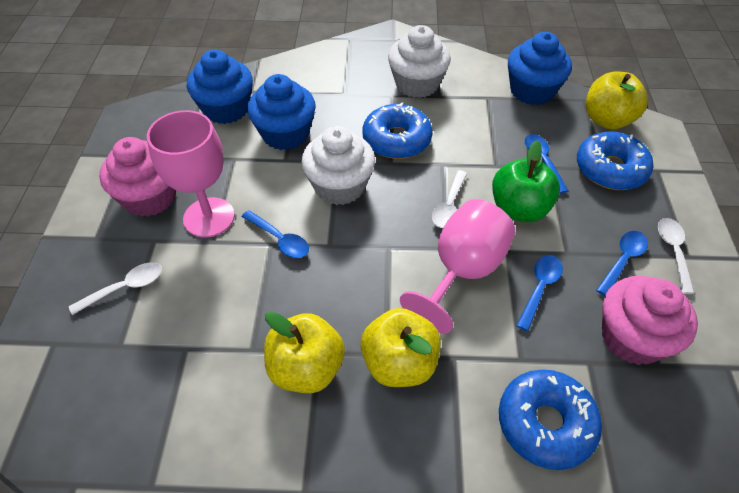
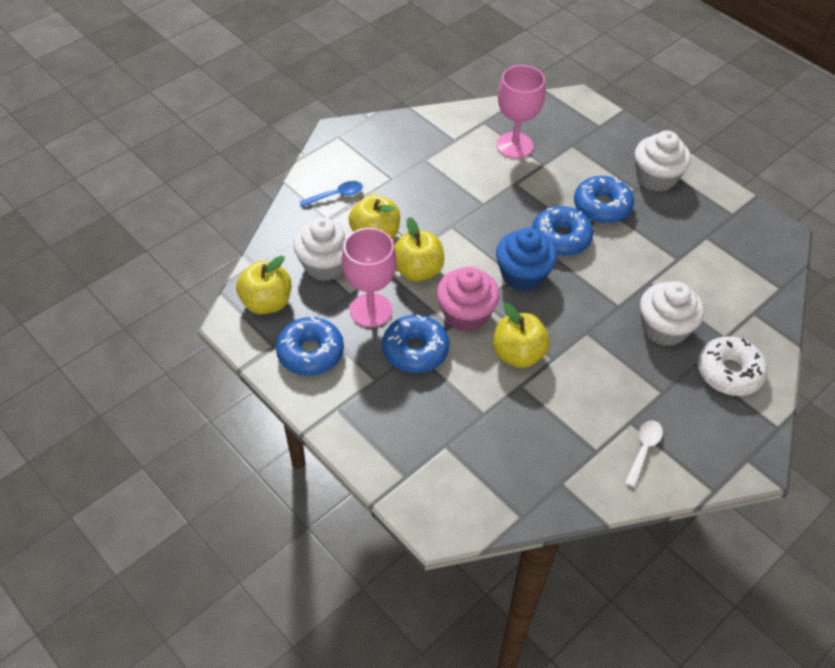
blue cupcake: [187,50,253,124] [247,74,316,150] [508,32,572,105] = 3 -> [496,228,557,291] = 1
blue donut: [363,102,433,159] [499,369,602,470] [577,132,653,190] = 3 -> [276,317,344,376] [382,314,449,373] [532,206,593,256] [574,176,634,224] = 4
blue spoon: [242,210,309,258] [516,255,563,331] [525,134,568,193] [596,231,648,296] = 4 -> [300,181,363,207] = 1
green apple: [492,141,560,222] = 1 -> none = 0
pink cupcake: [99,137,176,217] [602,276,698,365] = 2 -> [437,267,500,332] = 1
white cupcake: [302,126,375,205] [388,25,451,98] = 2 -> [293,217,351,281] [635,131,691,192] [640,281,704,346] = 3
white donut: none = 0 -> [697,336,768,396] = 1
white spoon: [69,262,162,315] [432,170,467,228] [658,218,695,294] = 3 -> [625,420,663,487] = 1
yellow apple: [264,312,345,393] [360,308,441,387] [586,72,648,129] = 3 -> [236,256,291,314] [349,195,400,239] [394,217,444,282] [493,303,550,368] = 4

